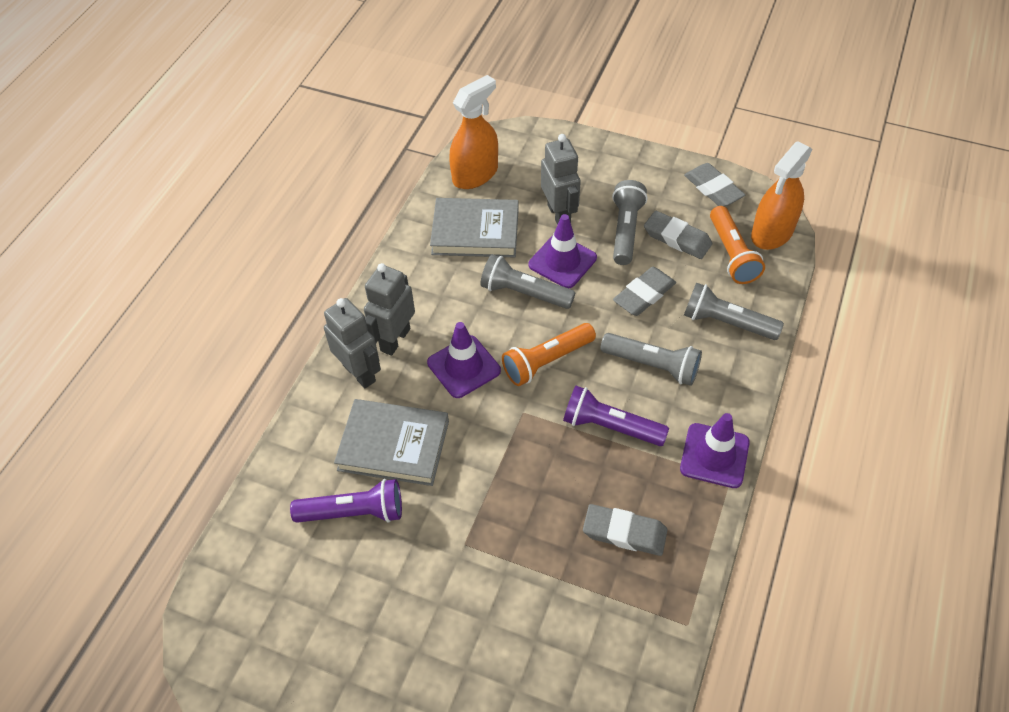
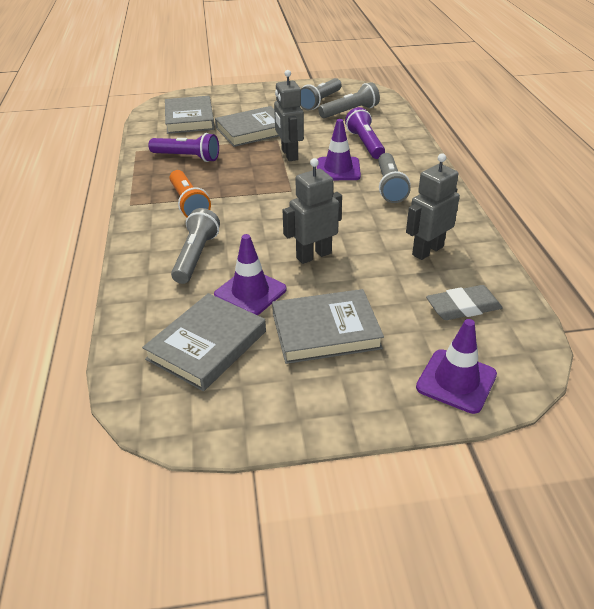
grey book: [334,399,449,486] [430,198,519,258] = 2 -> [142,293,266,391] [165,96,215,134] [215,106,279,147] [272,289,384,364] = 4
grey eraser: [583,504,667,556] [613,267,676,316] [644,211,712,259] [684,163,745,207] = 4 -> [426,285,503,320] = 1
orange flashlight: [502,323,596,386] [710,206,765,284] = 2 -> [169,170,211,217] = 1
orange spray bottle: [449,75,498,189] [751,141,812,250] = 2 -> none = 0

